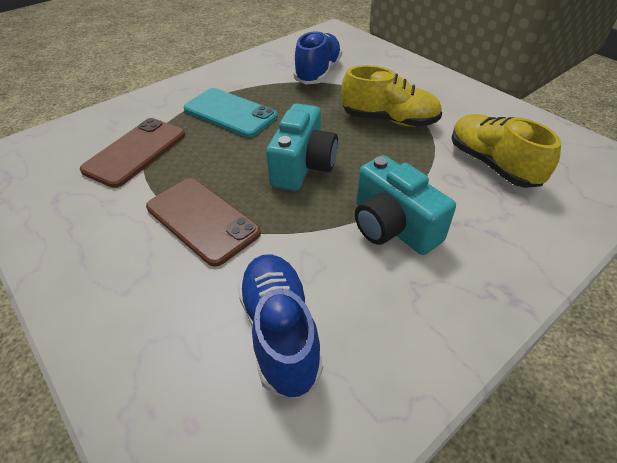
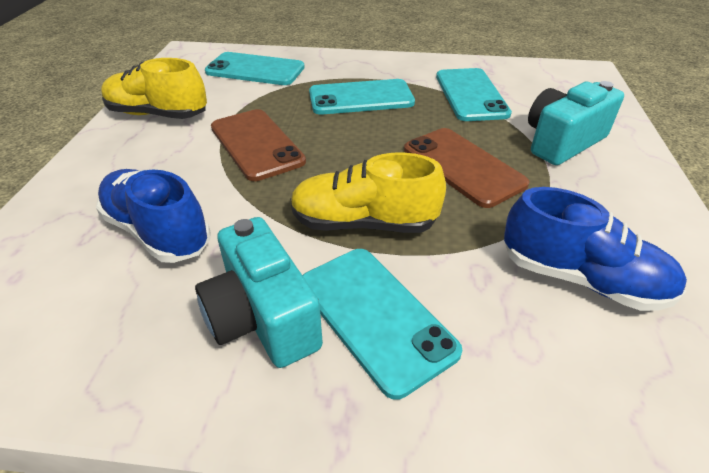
turquoise phone: [184,88,278,137] = 1 -> [205,52,305,85] [302,249,462,400] [309,79,415,115] [436,68,512,121] = 4

